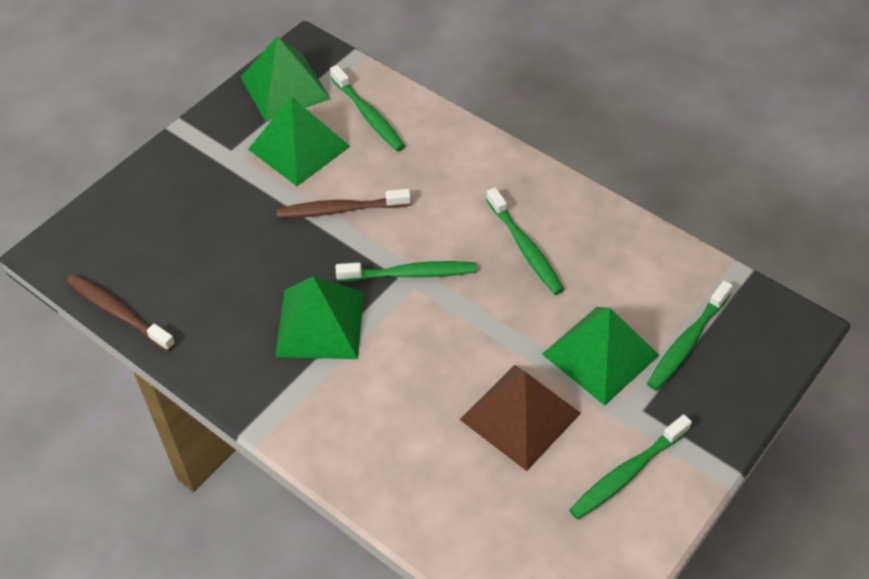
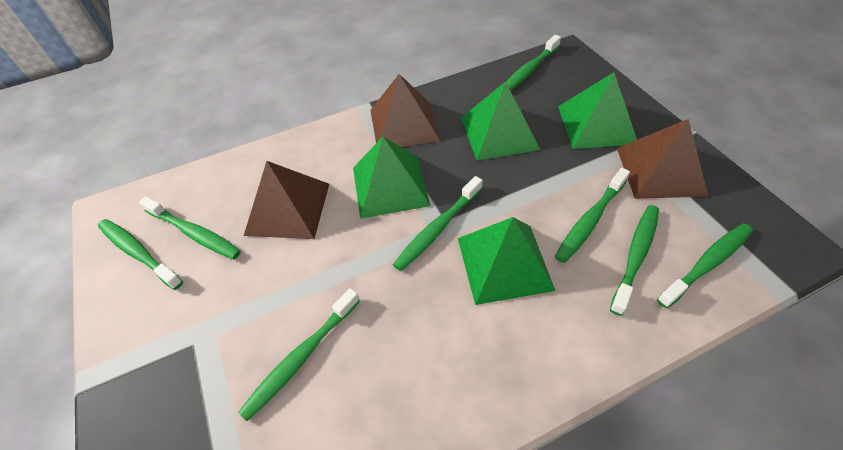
brown pyramid: [460,365,581,471] = 1 -> [244,161,329,239] [370,74,440,147] [617,119,708,199] = 3
brown toothbrush: [66,274,175,351] [277,189,411,218] = 2 -> none = 0
green toothbrush: [330,65,405,151] [336,261,476,282] [486,187,564,295] [569,414,692,520] [647,281,733,391] = 5 -> [98,219,183,290] [139,196,241,259] [238,288,360,421] [393,176,483,271] [506,35,561,91] [555,168,630,263] [610,205,659,316] [657,223,753,308] = 8

